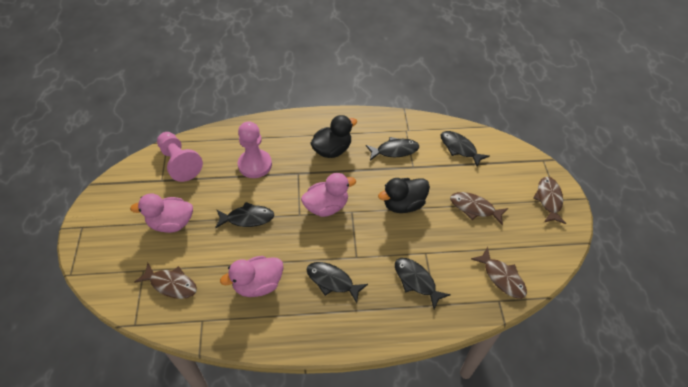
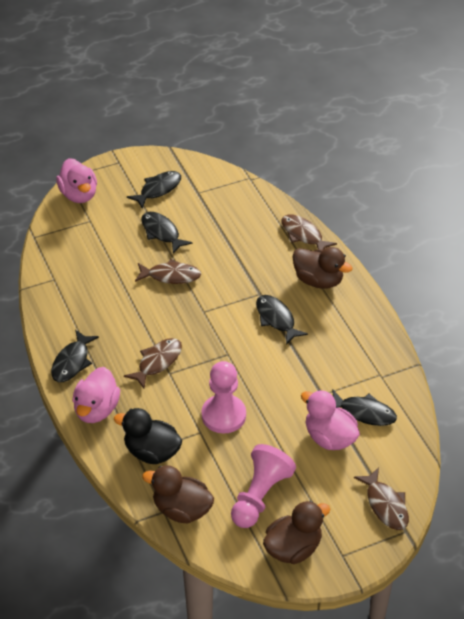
black duck: [310,115,357,158] [378,178,430,213] = 2 -> [114,408,183,464] = 1
brown duck: none = 0 -> [142,465,214,523] [263,501,330,564] [292,247,352,289] = 3

